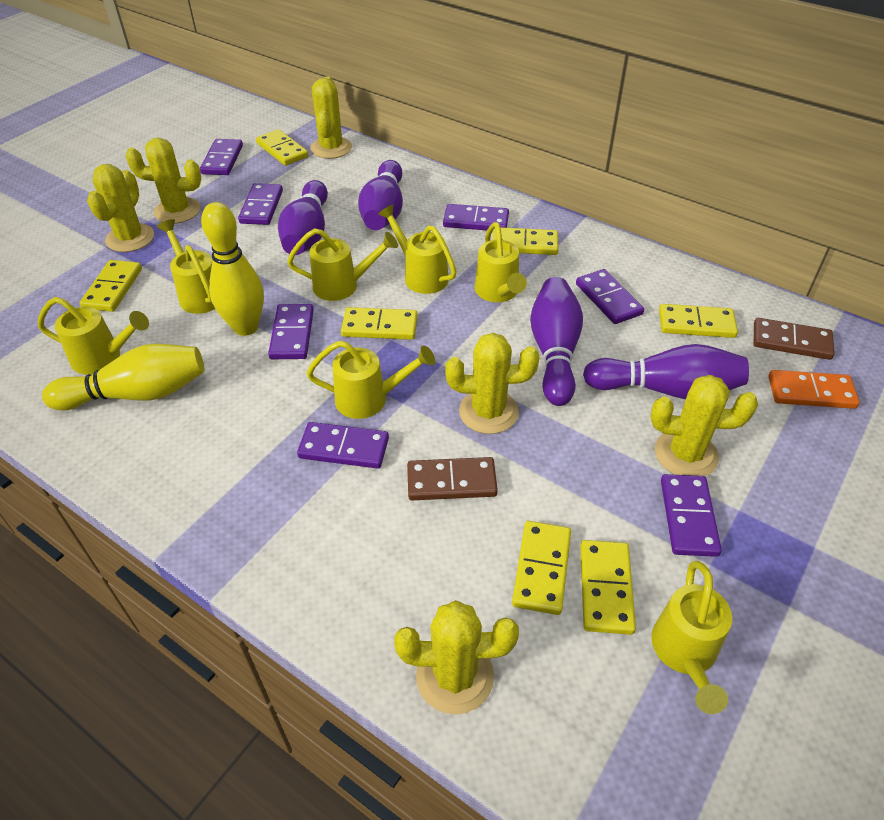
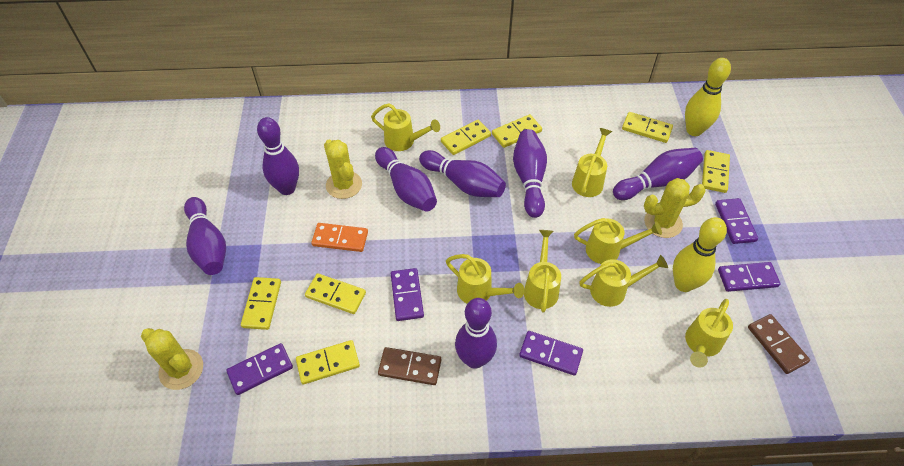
purple bowling pin: [278,180,328,255] [358,160,403,230] [530,277,583,406] [583,344,749,399] = 4 -> [184,197,226,275] [257,117,299,195] [375,147,437,212] [419,150,506,197] [455,298,497,369] [513,129,547,218] [613,148,703,200] = 7
purple domino: [200,139,243,175] [238,183,283,225] [268,304,314,359] [297,422,389,469] [443,204,509,230] [576,269,644,324] [661,474,722,557] = 7 -> [226,343,293,395] [391,268,424,321] [519,331,583,376] [715,198,758,244] [718,262,781,292] = 5
yellow cactus: [87,164,154,252] [126,138,201,224] [311,76,352,159] [394,600,519,715] [445,333,539,434] [651,375,758,476] = 6 -> [141,328,203,390] [324,139,362,199] [644,178,706,238] = 3

